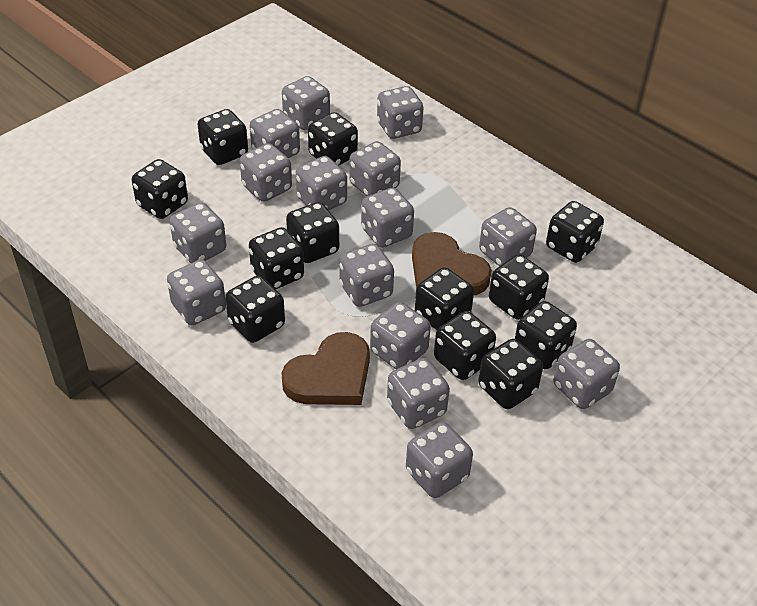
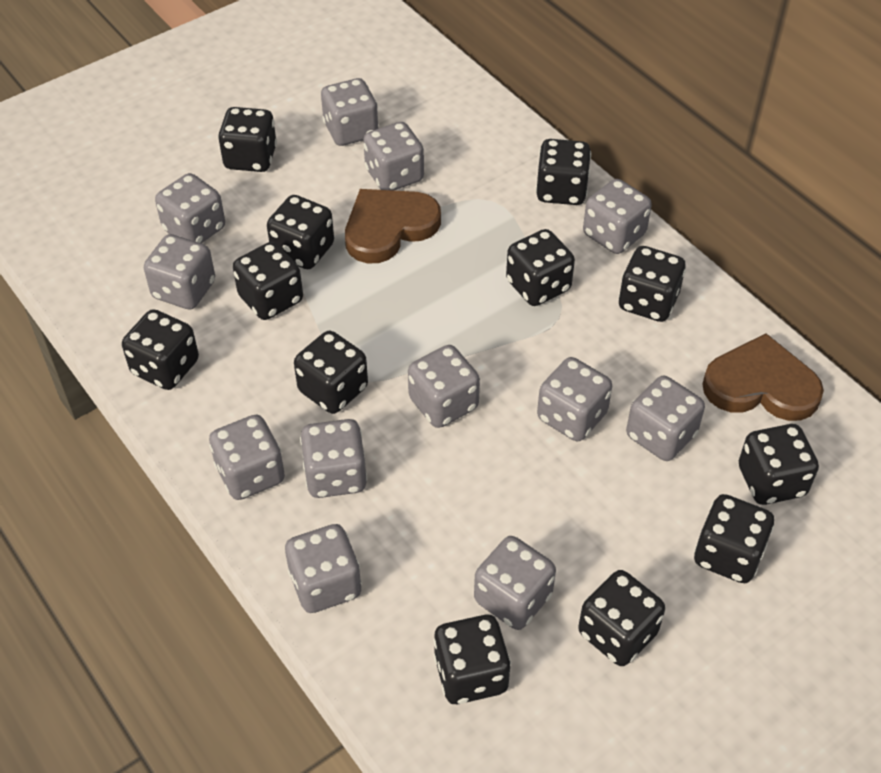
grey dice: [167,260,226,325] [170,202,226,263] [240,143,292,202] [250,109,300,158] [282,76,330,130] [296,156,347,210] [340,244,394,307] [349,141,401,196] [361,188,414,248] [370,302,431,369] [377,86,424,139] [387,358,450,429] [406,422,473,498] [479,207,537,266] [553,339,620,409] = 15 -> [144,234,215,310] [155,173,225,243] [209,415,285,500] [285,524,362,613] [300,419,367,498] [321,78,379,146] [363,122,424,191] [408,345,480,428] [474,536,556,630] [537,357,612,441] [583,179,652,254] [626,376,705,461] = 12

